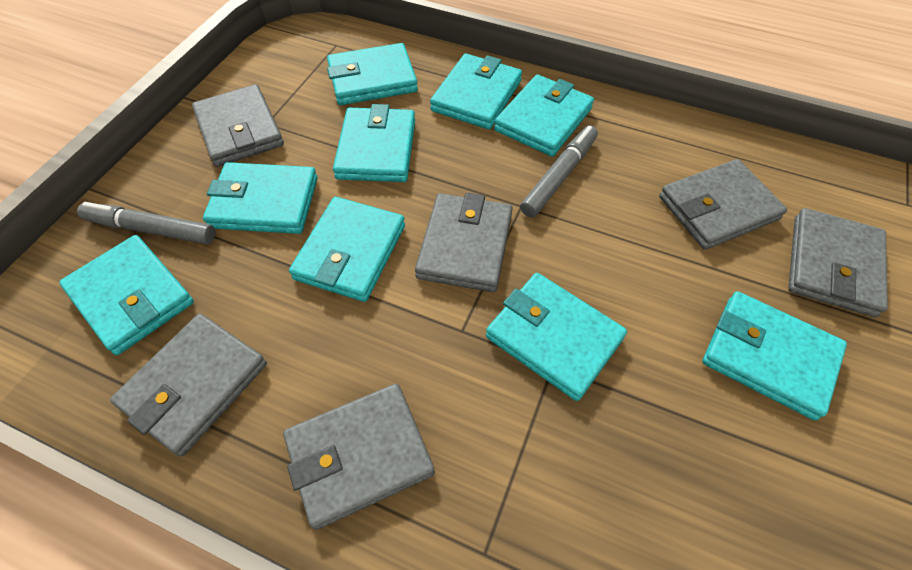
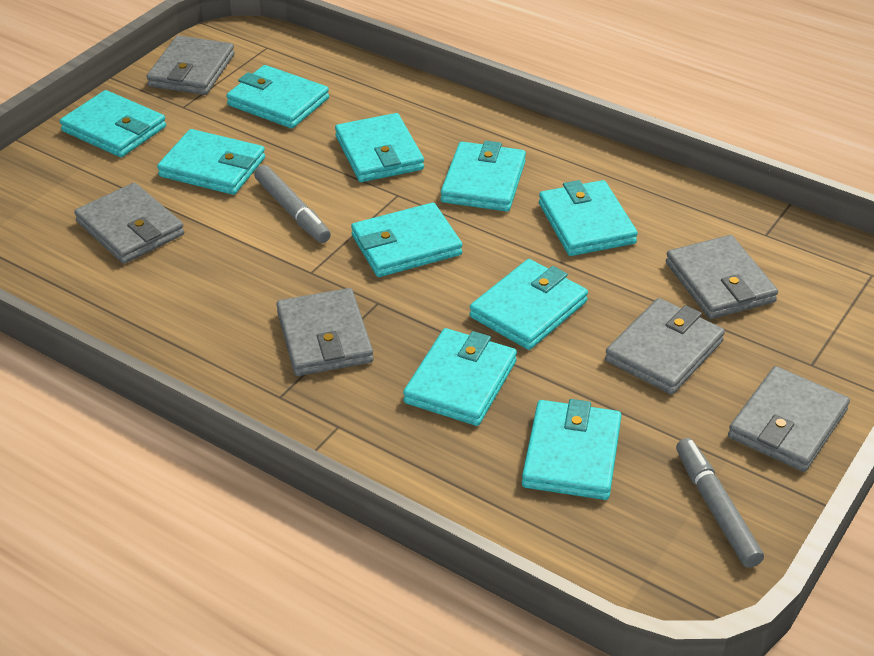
turquoise wallet: [59,235,194,355] [203,162,318,234] [289,197,405,302] [327,43,418,105] [333,104,415,182] [430,54,522,129] [486,273,627,401] [494,75,594,157] [703,291,847,421] = 9 -> [60,90,166,157] [157,129,265,195] [226,65,329,128] [335,113,424,182] [351,203,462,277] [403,328,517,426] [441,141,526,212] [469,259,588,350] [522,399,622,500] [539,180,638,256] = 10

